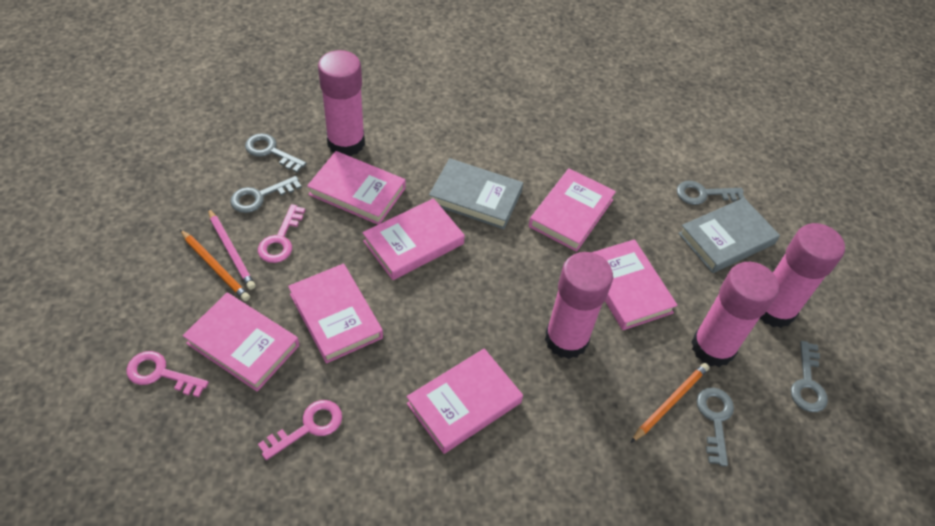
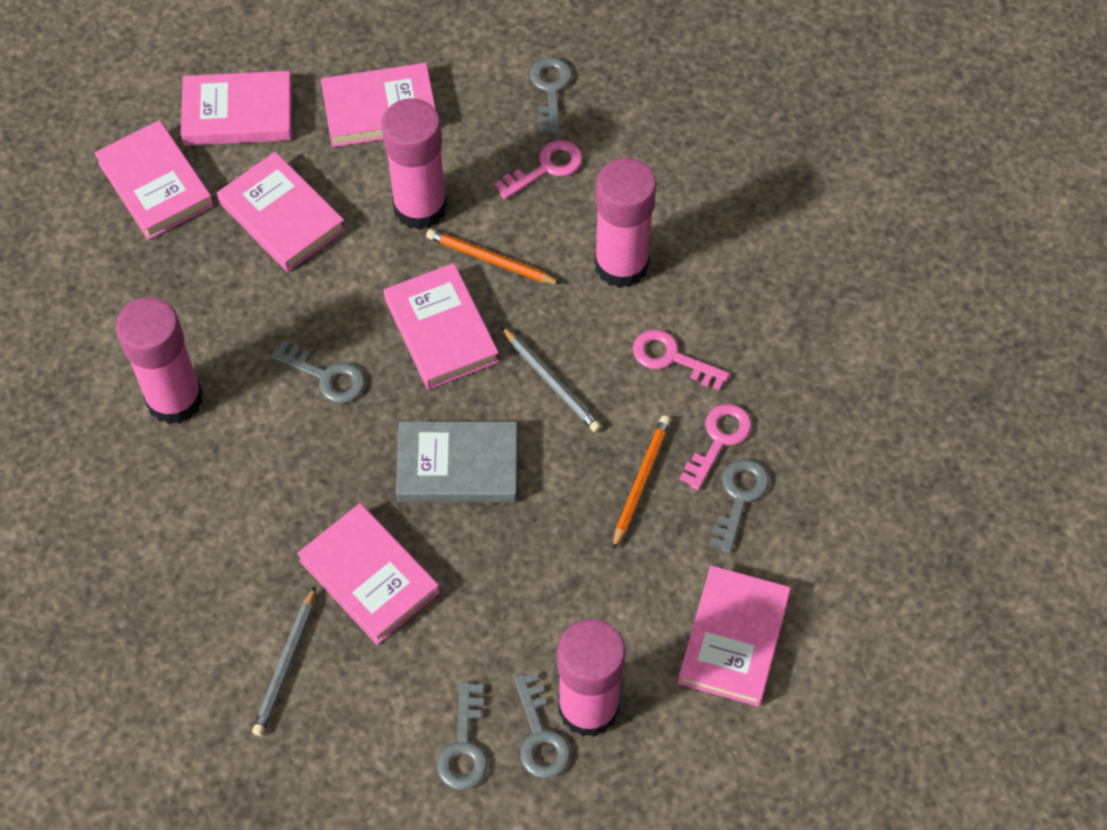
grey book: [429,158,523,229] [678,198,780,273] = 2 -> [396,421,517,502] = 1
grey pencil: none = 0 -> [252,586,316,736] [501,326,602,432] = 2
pink pencil: [208,208,255,290] = 1 -> none = 0

